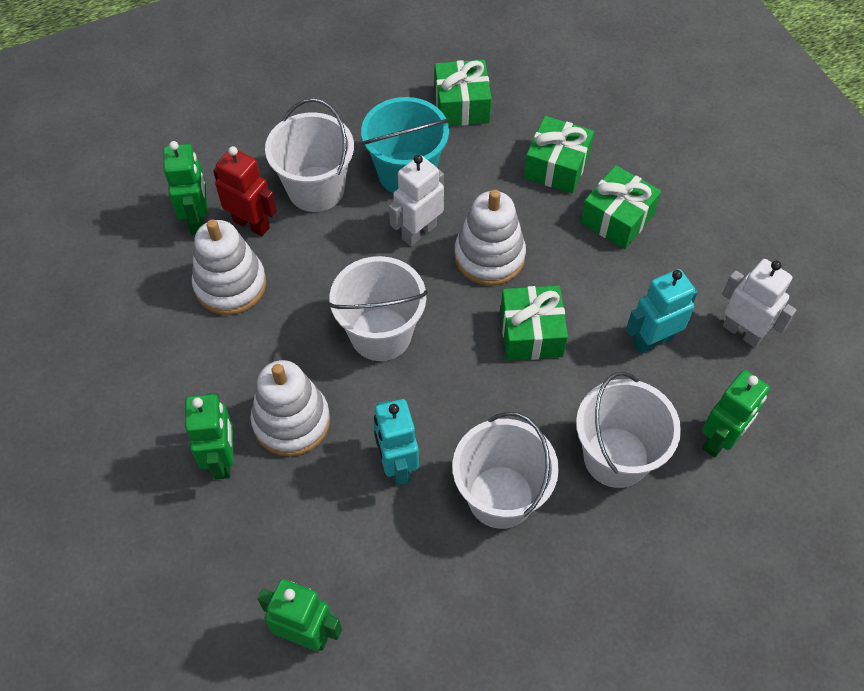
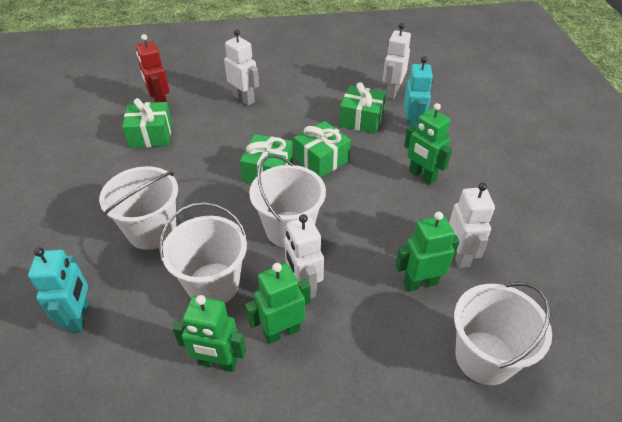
turquoise bucket: [361,97,450,194] = 1 -> none = 0
white robot: [389,155,444,246] [722,259,797,347] = 2 -> [224,29,259,106] [284,214,324,299] [383,23,411,99] [449,183,495,268] = 4
white stacking toy: [192,219,266,315] [251,360,330,456] [454,190,526,286] = 3 -> none = 0

